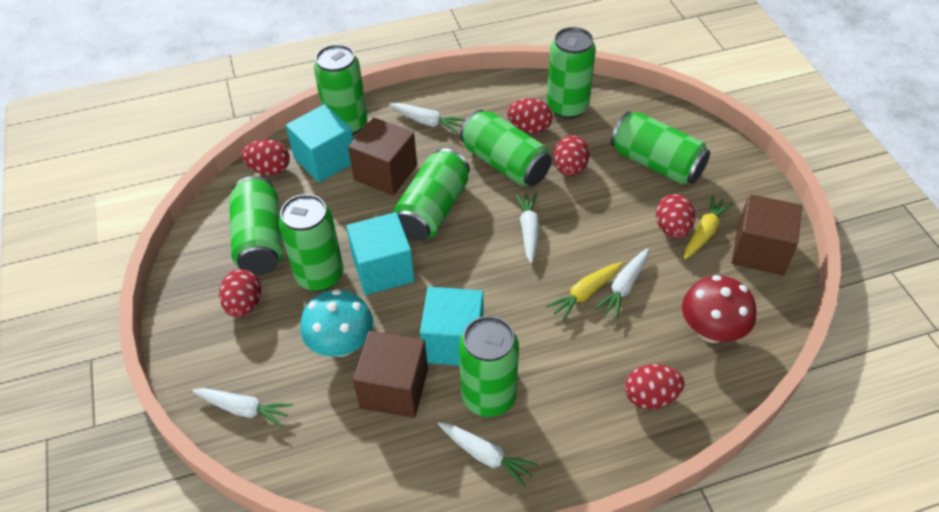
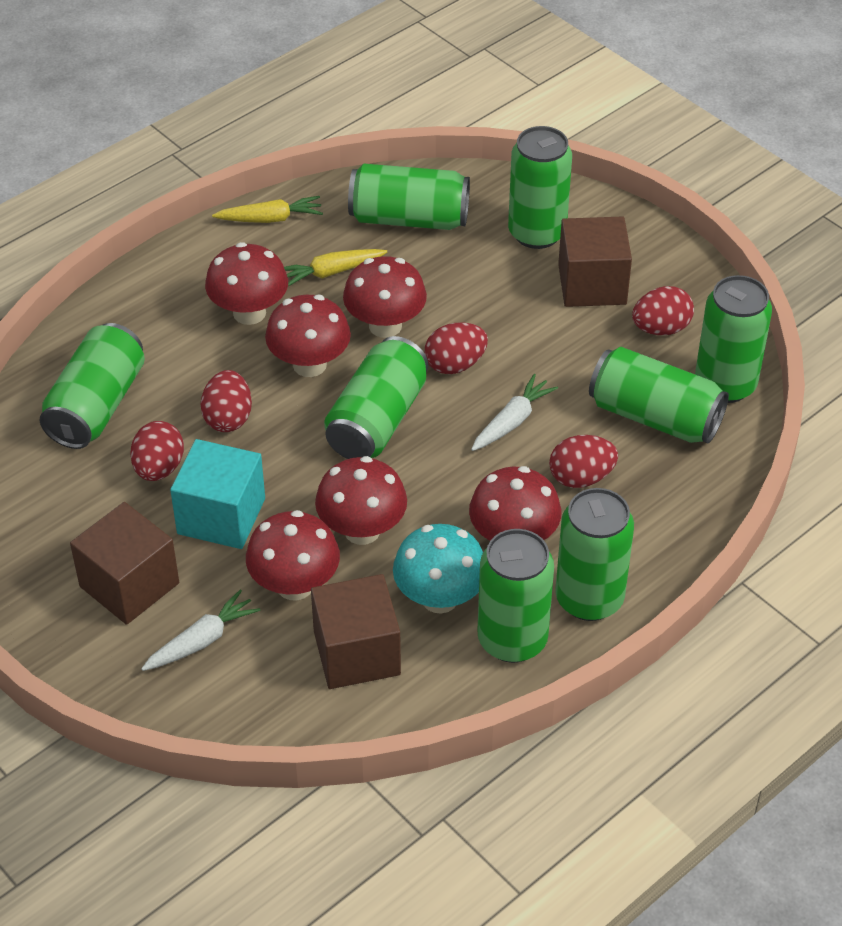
red egg: [219,269,261,318] [241,139,290,175] [507,98,553,133] [553,135,590,176] [625,364,685,409] [656,194,695,239] = 6 -> [130,421,184,481] [200,370,252,432] [425,323,488,374] [549,435,618,488] [632,286,694,335] = 5
red mushroom: [682,275,756,343] = 1 -> [205,242,288,325] [246,510,340,600] [265,295,351,377] [315,456,407,545] [343,256,427,338] [469,466,561,541] = 6
turquoise cube: [286,104,353,183] [346,212,415,295] [420,287,484,366] = 3 -> [170,439,265,549] = 1
white carrot: [192,388,293,428] [389,103,466,133] [438,422,538,488] [515,193,540,263] [595,248,649,319] = 5 -> [141,590,260,671] [471,374,558,451] = 2

